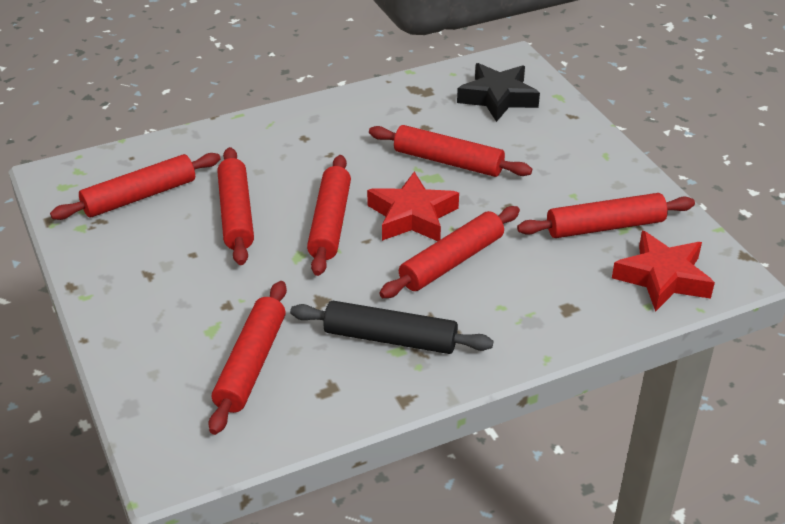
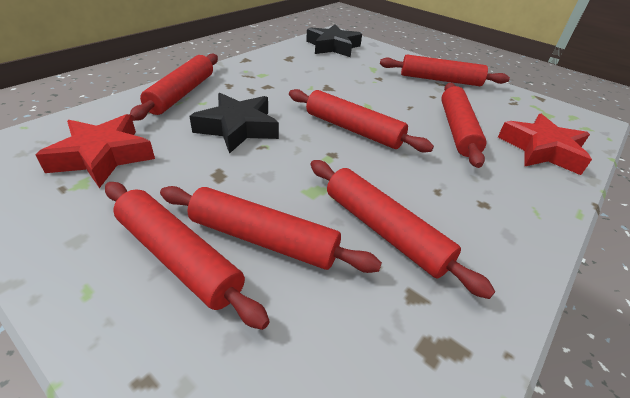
black rolling pin: [290,301,493,354] = 1 -> none = 0
black star: [457,63,540,122] = 1 -> [189,93,279,154] [306,24,362,57] = 2

